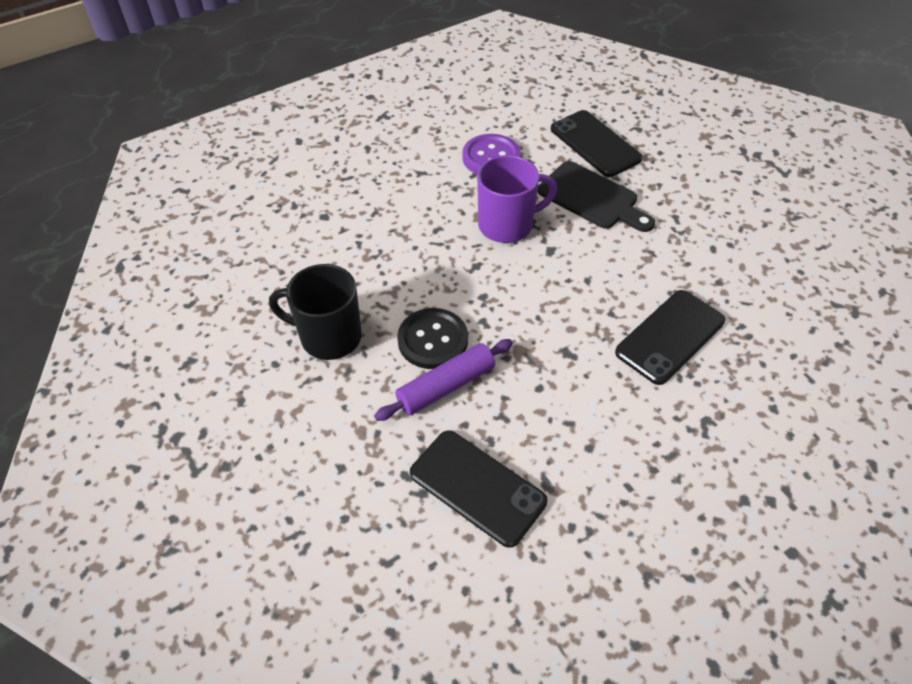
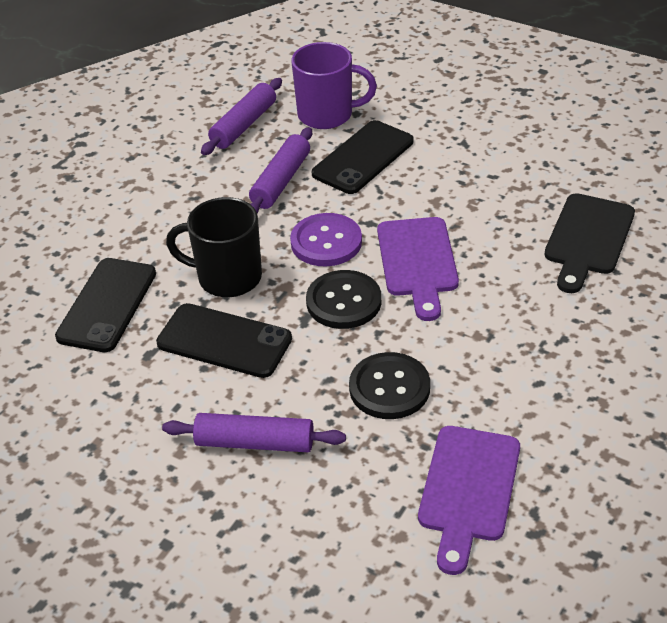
black button: [397,308,468,369] = 1 -> [306,270,381,329] [349,352,430,419] = 2
purple cutting board: none = 0 -> [377,217,459,321] [418,426,520,575] = 2
purple rolling pin: [374,339,513,421] = 1 -> [162,413,346,452] [201,78,282,155] [249,127,312,213] = 3

